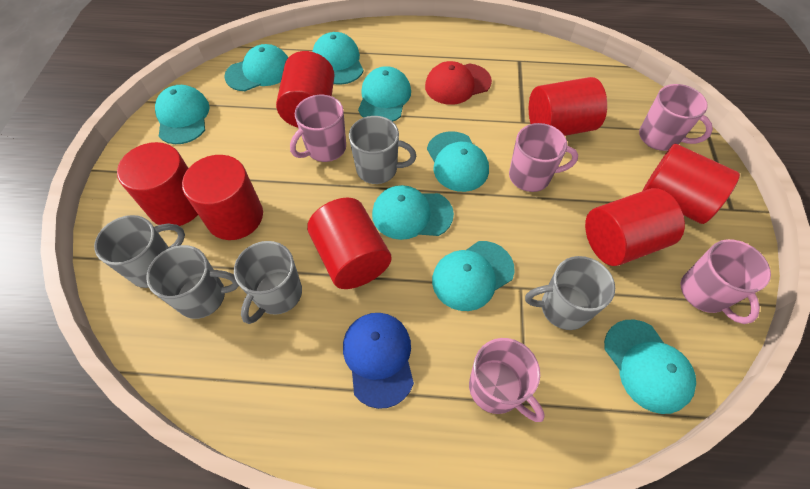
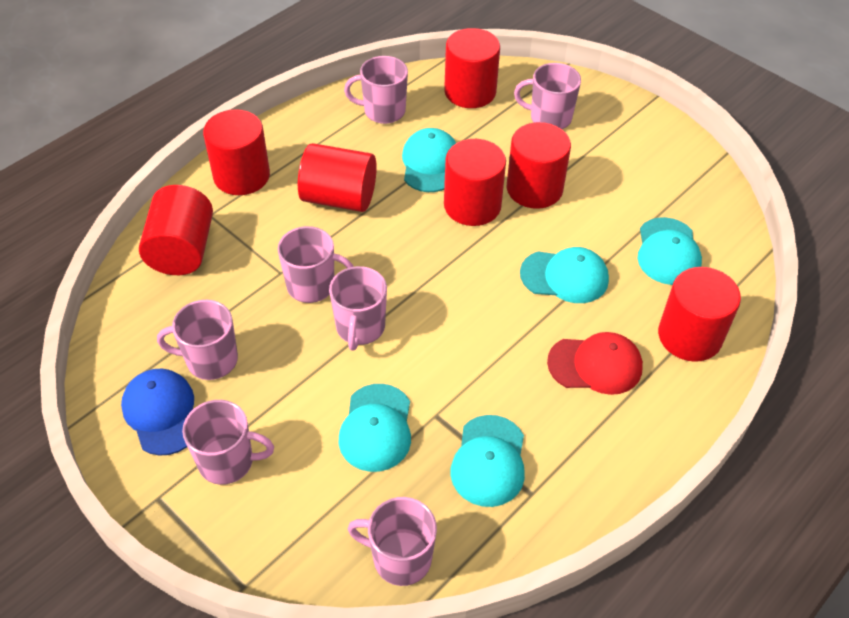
grey mug: [94,215,185,288] [146,245,239,319] [234,241,302,324] [349,116,416,184] [525,256,615,330] = 5 -> none = 0
pink mug: [290,95,346,162] [469,338,545,422] [509,123,578,192] [639,84,713,151] [681,239,771,324] = 5 -> [157,300,238,380] [182,400,274,485] [278,226,354,303] [329,266,387,351] [344,56,408,124] [347,497,437,586] [514,63,581,129] = 7
turquoise cap: [155,85,210,144] [224,44,288,91] [312,32,364,85] [358,66,411,121] [372,185,454,240] [427,131,489,192] [432,241,515,311] [604,320,696,414] = 8 -> [339,384,411,472] [402,128,456,192] [450,415,525,507] [520,247,609,303] [638,217,702,285] = 5

